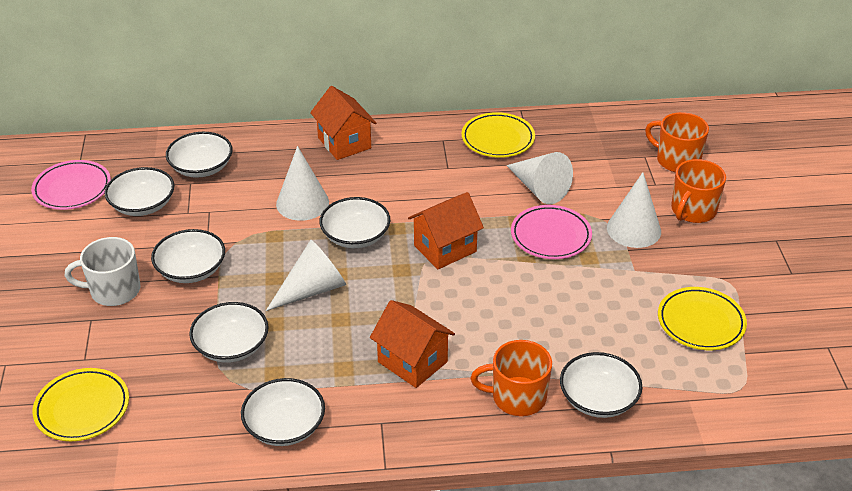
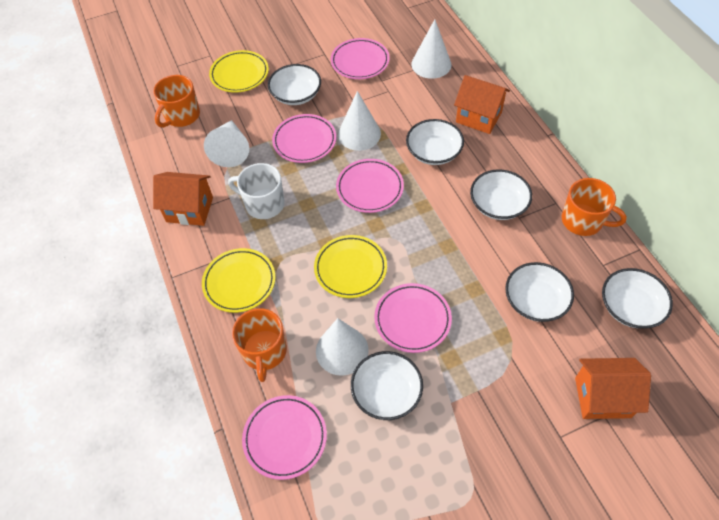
pink plate: [31,160,111,210] [511,205,592,259] = 2 -> [242,395,327,480] [272,114,336,163] [331,38,390,79] [336,159,404,213] [374,283,452,353] = 5
white bowl: [104,167,175,216] [151,229,225,283] [166,132,233,178] [189,302,269,363] [241,378,325,446] [319,197,390,248] [560,352,642,418] = 7 -> [268,64,321,105] [351,351,423,420] [406,119,464,165] [470,169,532,220] [505,262,574,322] [602,268,673,329] = 6

